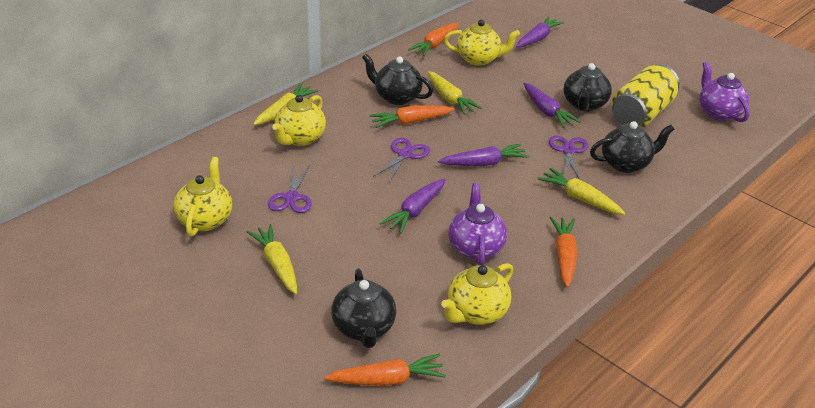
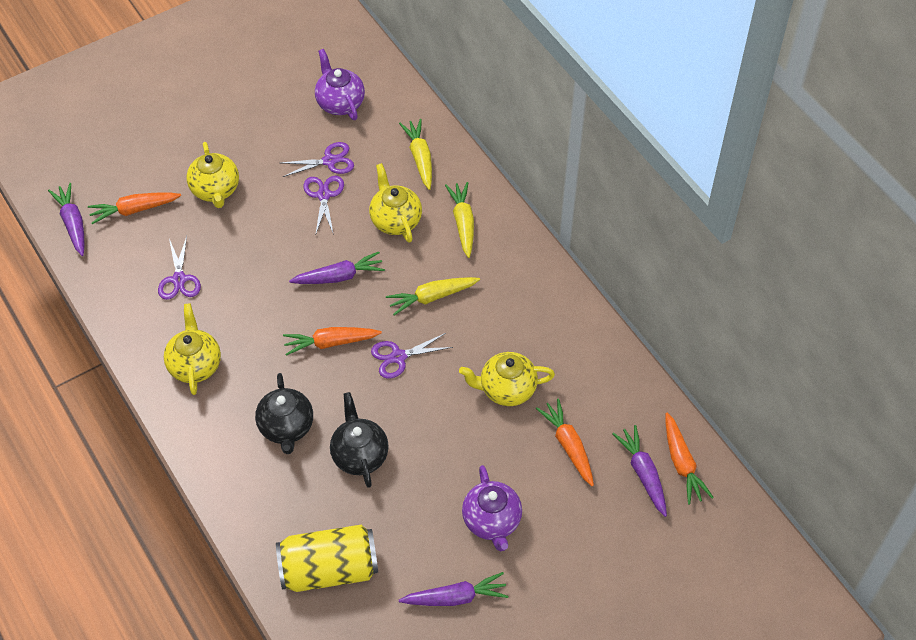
black teapot: [331,269,396,348] [362,54,433,105] [564,63,612,111] [590,121,674,173] = 4 -> [255,373,313,454] [330,392,389,488] = 2
purple scissors: [268,165,312,213] [373,138,430,182] [549,136,588,180] = 3 -> [158,236,201,300] [281,142,354,177] [304,176,344,235] [371,333,453,379] = 4
yellow carrot: [247,224,297,294] [253,83,318,125] [428,71,482,115] [537,168,626,215] = 4 -> [386,277,480,316] [399,119,432,190] [445,182,474,258] = 3

